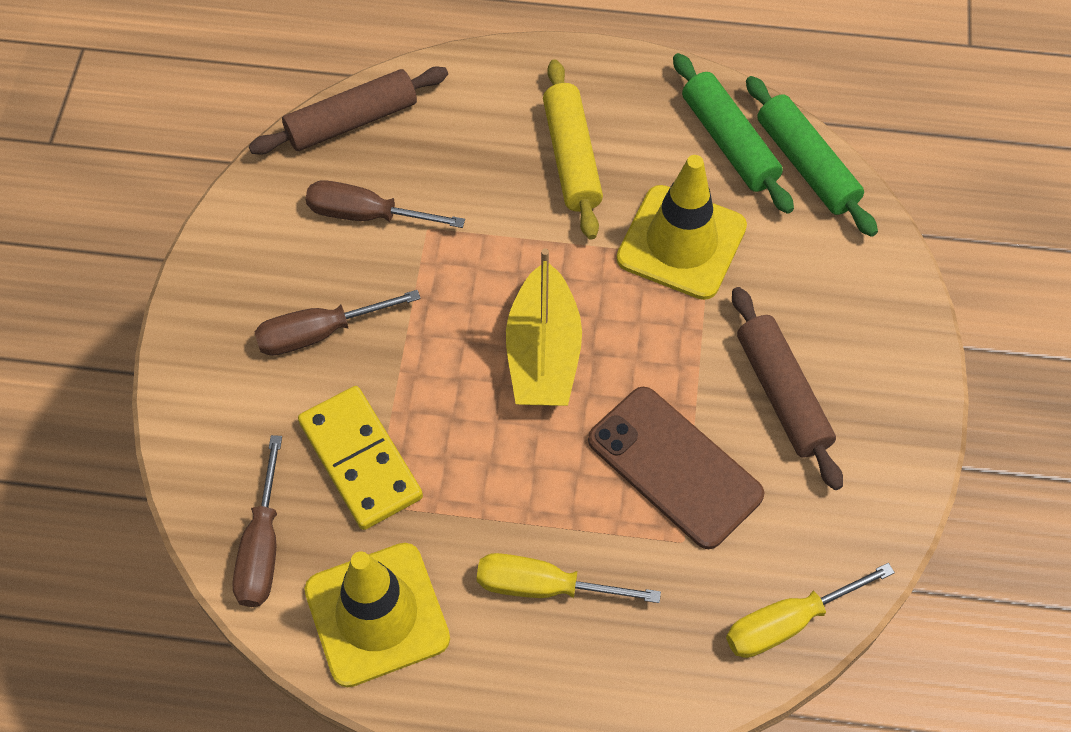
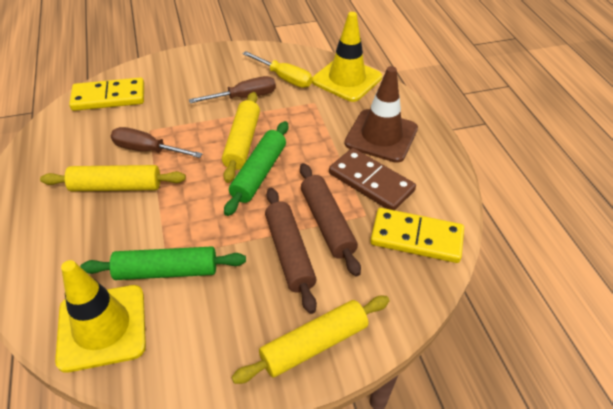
brown domino: none = 0 -> [329,148,416,210] = 1
brown phone: [588,387,764,549] = 1 -> none = 0
brown screwdriver: [233,435,282,607] [255,290,421,356] [306,180,465,228] = 3 -> [111,127,203,158] [189,76,276,103] = 2
brown traffic cone: none = 0 -> [344,66,418,163] = 1
yellow boat: [506,248,582,406] = 1 -> none = 0
yellow domino: [298,386,423,530] = 1 -> [69,77,144,111] [370,208,464,263] = 2
yellow rolling pin: [543,59,603,239] = 1 -> [40,165,186,191] [222,92,260,183] [231,296,390,384] = 3
yellow screwdriver: [477,553,661,603] [726,563,895,658] = 2 -> [243,51,312,88] = 1

